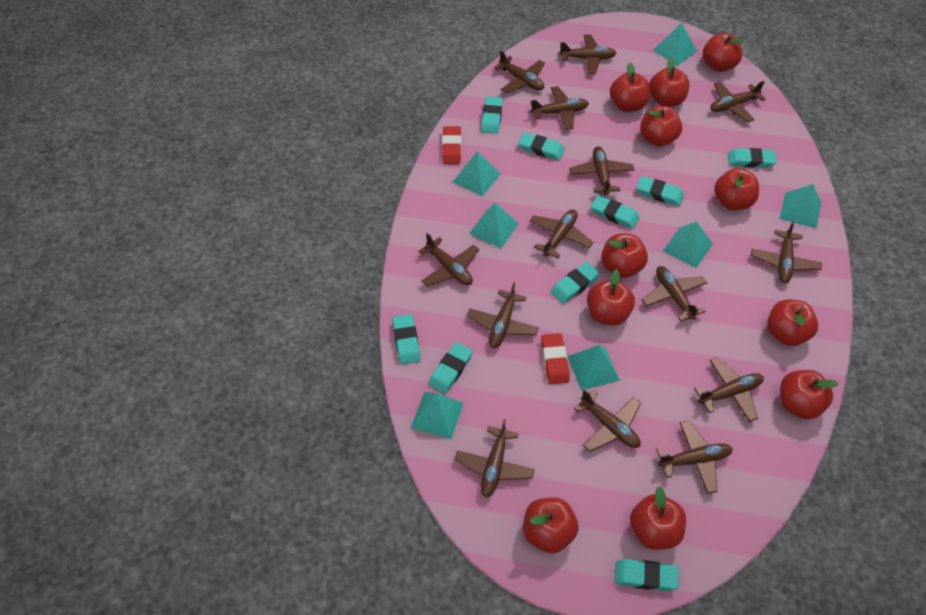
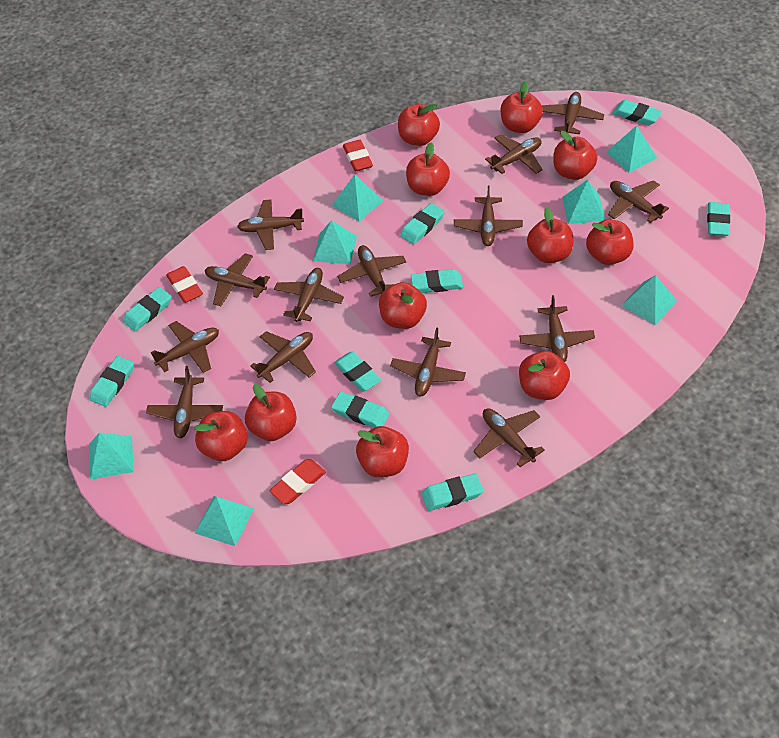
red eraser: [442,126,461,164] [541,333,570,384] = 2 -> [166,266,203,303] [269,459,326,504] [343,140,373,171] = 3

